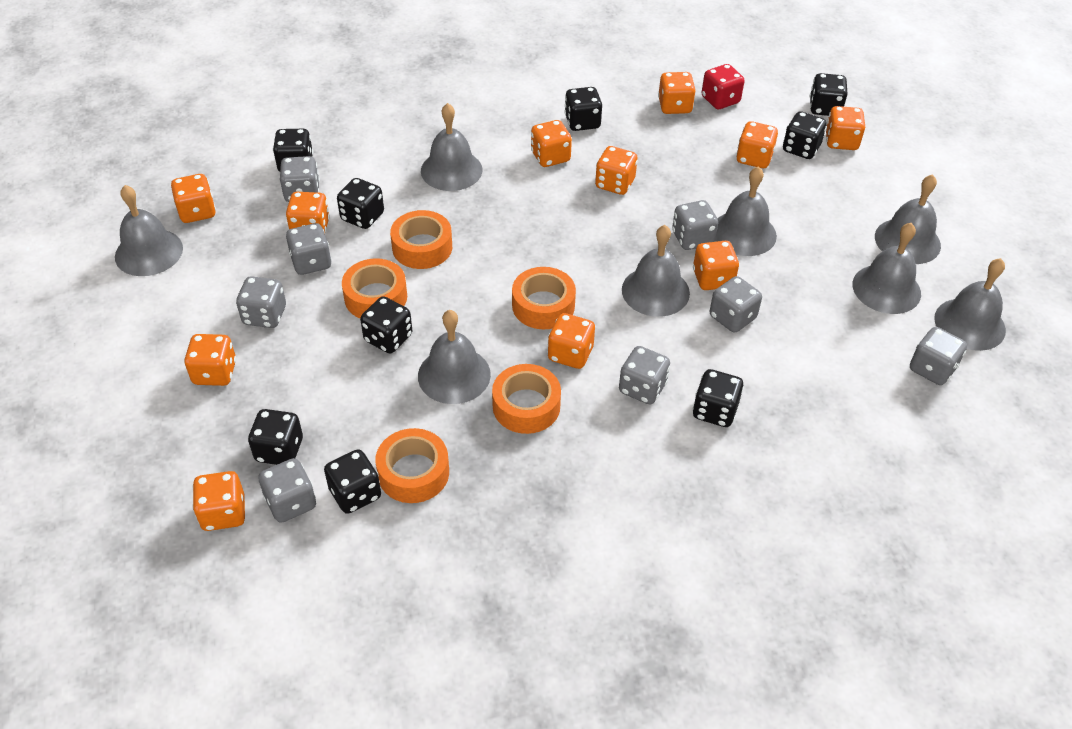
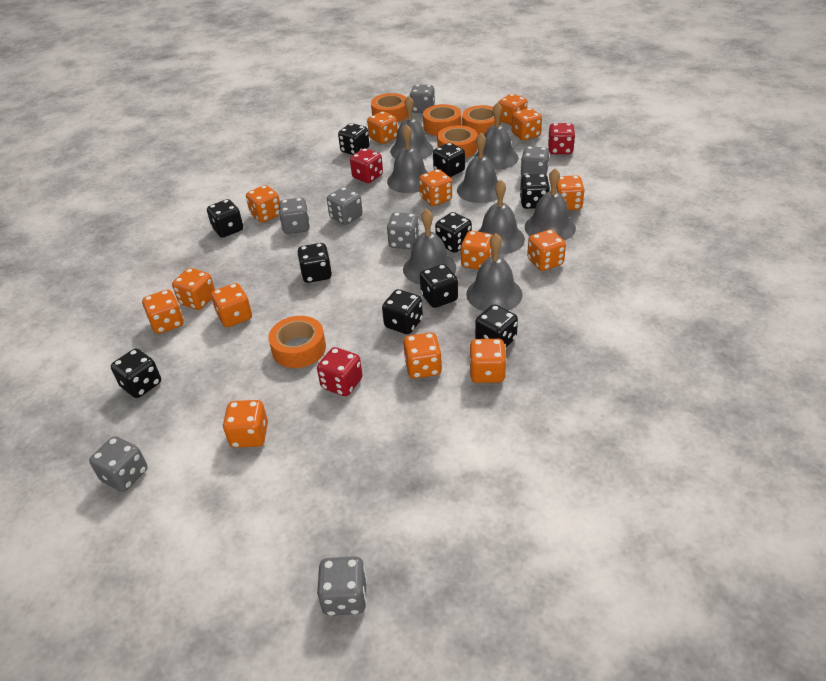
black dice: [248,409,303,465] [273,129,313,172] [324,449,381,514] [337,178,384,229] [360,296,412,354] [564,87,602,131] [693,369,744,427] [783,111,827,159] [810,73,848,116] = 9 -> [111,349,161,398] [207,199,243,237] [297,243,332,283] [338,123,370,155] [382,289,423,334] [420,264,458,308] [433,143,465,177] [435,212,472,253] [475,304,518,347] [520,174,550,209] = 10
grey dice: [236,276,286,328] [258,458,316,523] [280,156,320,202] [286,223,332,275] [619,346,670,404] [672,200,718,250] [710,276,762,333] [910,327,967,385] = 8 -> [89,436,147,492] [279,198,310,234] [317,556,367,616] [327,187,363,225] [387,212,420,249] [410,84,435,113] [520,146,549,177] = 7
orange dice: [171,174,216,223] [184,334,236,386] [192,471,245,531] [286,192,330,232] [531,120,572,167] [548,313,595,369] [595,146,638,195] [658,72,696,114] [693,241,739,290] [736,121,778,168] [825,106,865,150] = 11 -> [142,289,184,334] [172,268,215,310] [211,283,252,327] [223,400,268,448] [246,185,280,223] [367,111,398,144] [403,332,442,379] [419,169,452,206] [461,231,493,270] [469,339,507,383] [498,94,527,125] [512,108,542,141] [527,229,566,271] [556,175,585,210] = 14
red dice: [702,64,745,109] = 1 -> [317,347,363,396] [350,148,383,183] [548,123,575,154] = 3

